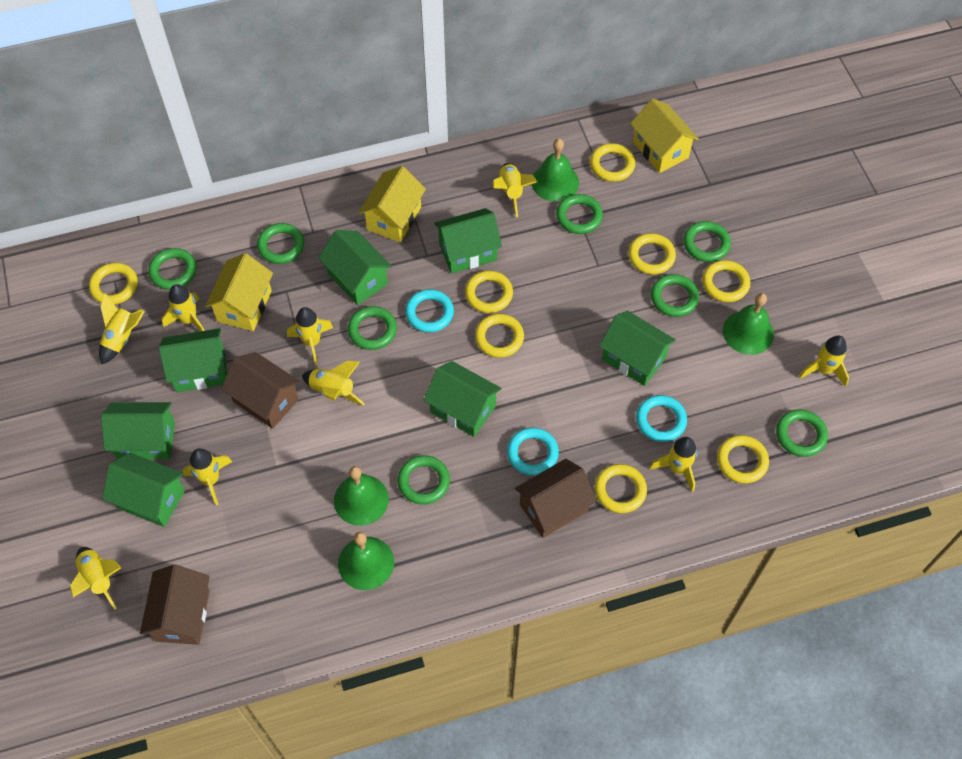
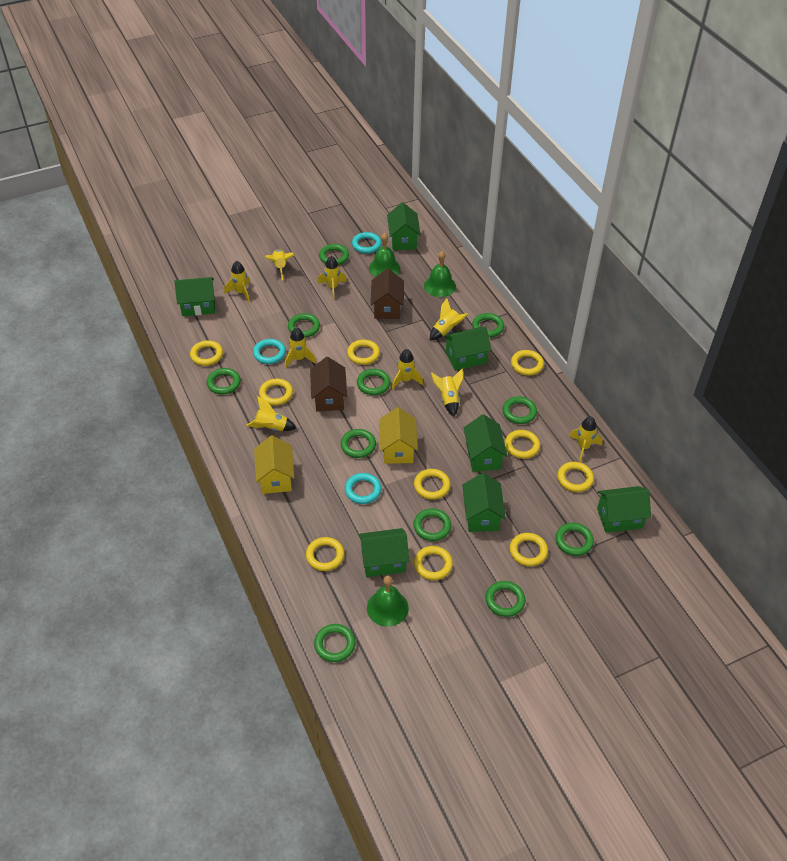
brown house: [140,564,210,645] [221,352,300,429] [515,459,597,538] = 3 -> [310,357,347,411] [371,269,404,319] = 2
green bell: [334,466,389,526] [338,532,394,590] [532,139,579,202] [723,293,774,355] = 4 -> [367,576,409,627] [369,233,400,277] [424,251,456,297] = 3
green ring: [148,248,196,290] [257,223,304,264] [348,306,397,350] [397,455,450,504] [556,194,603,234] [651,274,699,317] [683,221,731,262] [776,409,828,457] = 8 -> [207,368,241,395] [288,313,320,338] [314,624,356,662] [319,244,349,265] [341,429,376,458] [357,369,391,395] [414,508,451,541] [472,313,504,337] [485,581,525,617] [503,396,537,424] [555,523,594,556] = 11
yellow house: [205,253,273,331] [358,166,426,243] [630,98,699,173] = 3 -> [254,435,294,494] [379,407,418,464] = 2
yellow ring: [89,263,138,305] [465,271,513,313] [475,314,524,358] [590,143,635,182] [594,464,647,513] [628,233,676,275] [702,260,750,302] [717,435,769,483] = 8 -> [190,340,223,366] [259,379,293,406] [306,537,345,571] [347,340,380,365] [414,469,451,500] [414,546,453,580] [505,430,540,459] [509,533,548,566] [511,350,544,376] [557,462,594,492] = 10

